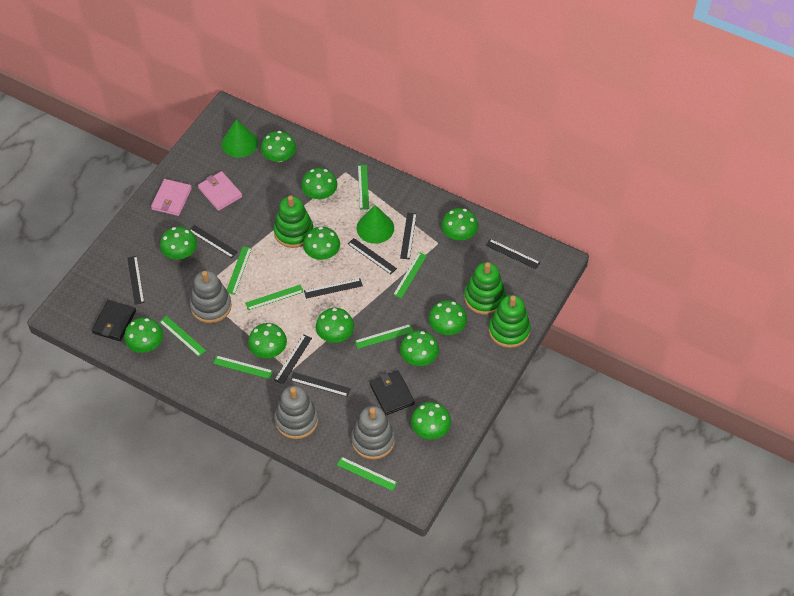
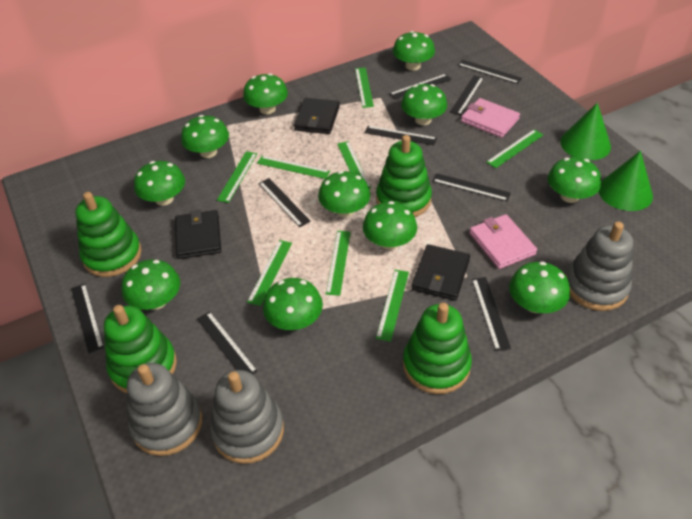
black ruler: [127,256,144,305] [189,225,238,258] [274,334,312,384] [290,372,351,397] [304,278,363,299] [348,238,397,274] [400,213,417,260] [485,239,541,269] = 8 -> [71,284,104,353] [197,311,258,374] [259,178,311,227] [365,126,437,145] [389,74,452,100] [432,173,511,201] [450,75,484,115] [458,59,522,84] [472,277,511,351] = 9
black wallet: [92,300,136,341] [370,370,415,415] = 2 -> [175,210,221,259] [294,98,340,134] [411,244,470,301] = 3
green stacking toy: [274,195,313,248] [464,262,506,315] [489,295,531,348] = 3 -> [75,192,142,277] [104,305,177,393] [376,135,432,217] [403,303,472,394] = 4

